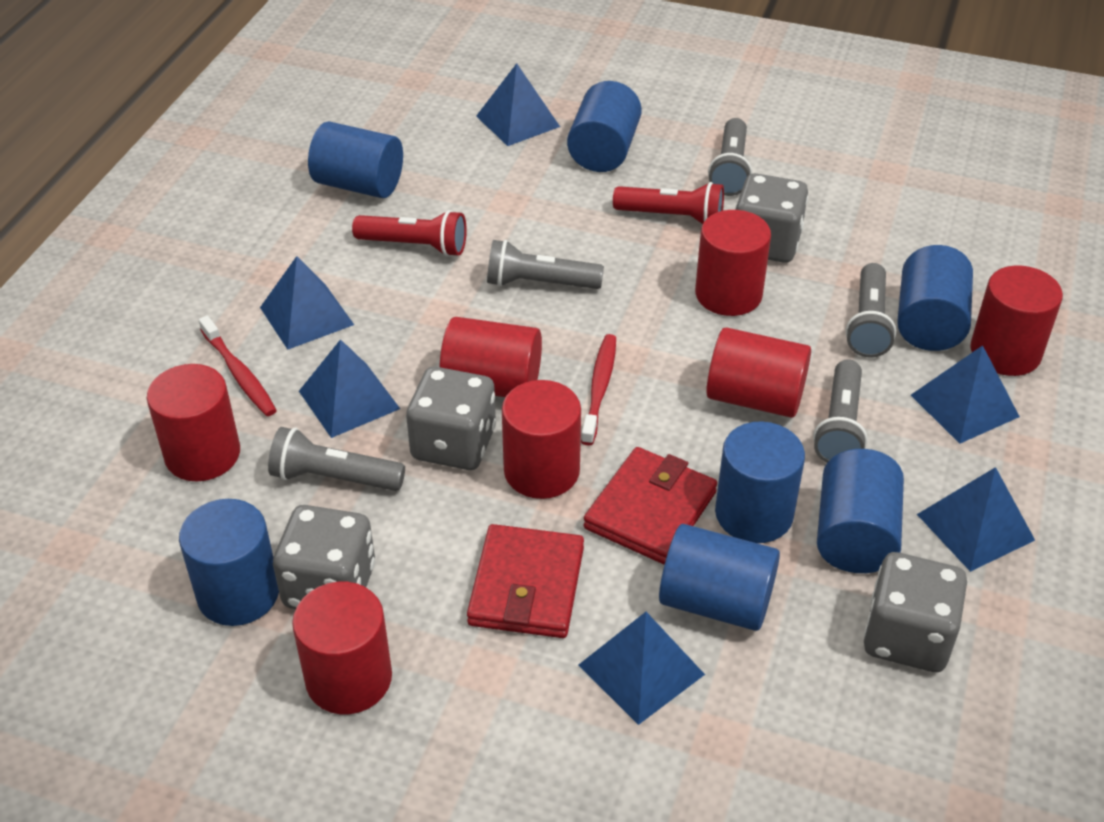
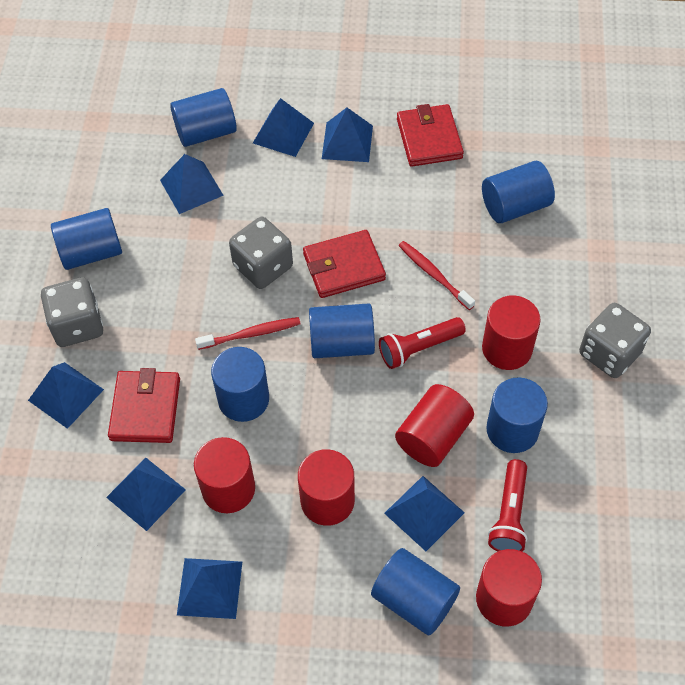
blue pyramid: [260,256,354,350] [299,339,400,438] [476,63,560,146] [579,612,705,725] [911,345,1020,444] [917,467,1035,572] = 6 -> [28,362,104,429] [106,457,186,531] [160,154,224,214] [177,558,242,619] [253,98,314,157] [322,108,373,162] [384,476,465,551] = 7
grey dice: [273,505,375,609] [406,367,496,470] [735,173,808,263] [864,552,967,672] = 4 -> [41,277,103,347] [229,217,293,289] [579,303,651,378] = 3
grey flashlight: [268,427,405,491] [487,240,604,289] [708,118,752,196] [813,359,868,463] [845,263,896,358] = 5 -> none = 0
red cylinder: [147,364,240,481] [292,582,392,714] [440,317,542,397] [502,380,581,499] [695,210,771,316] [706,327,811,418] [970,266,1063,376] = 7 -> [194,437,255,513] [298,449,355,526] [395,384,474,467] [476,549,542,627] [482,295,541,370] = 5
red wallet: [467,524,584,638] [584,447,717,564] = 2 -> [108,368,180,443] [303,230,386,298] [397,104,464,167] = 3

